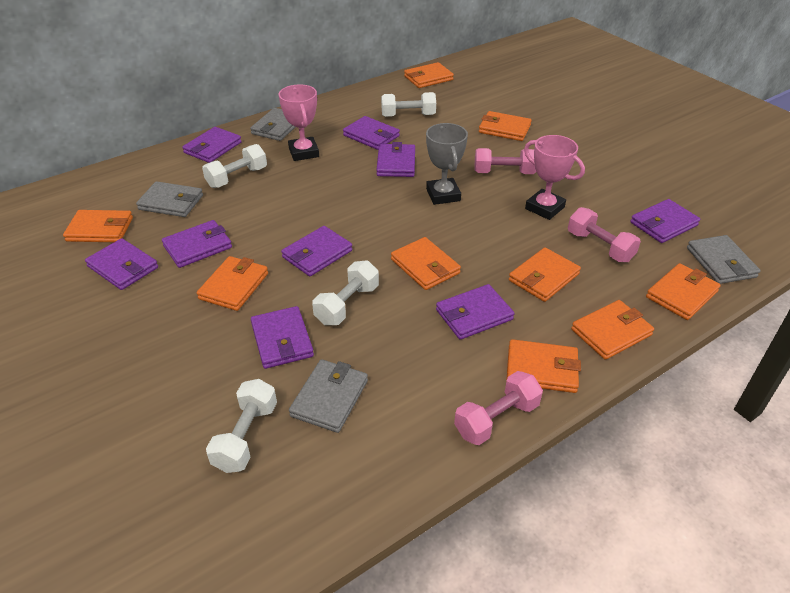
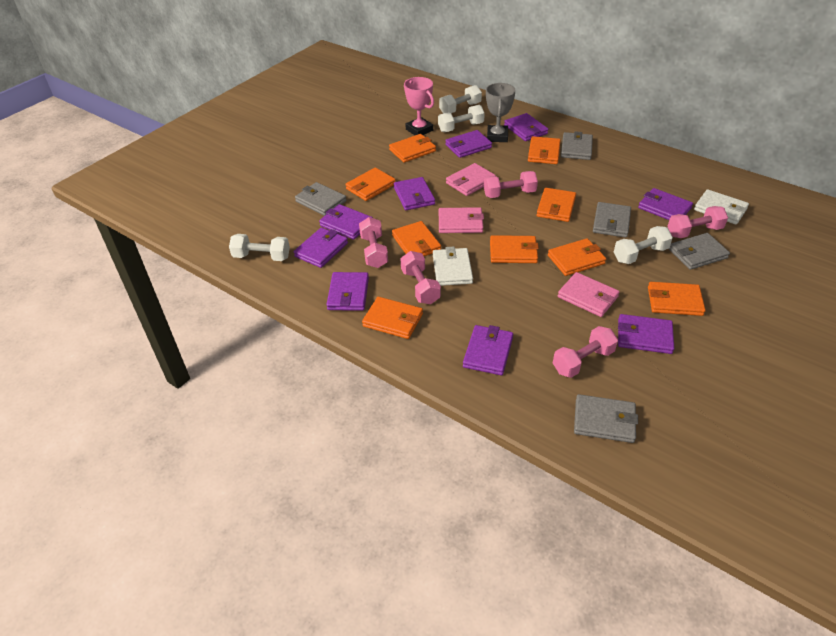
grey wallet: [136,181,203,217] [250,108,295,141] [289,359,368,433] [687,235,761,284] = 4 -> [295,182,347,216] [561,131,593,160] [574,394,638,443] [593,202,631,238] [669,233,730,270] = 5
pink dumbbell: [454,371,543,445] [475,148,536,174] [568,207,641,262] = 3 -> [359,217,388,268] [401,251,441,304] [484,171,538,198] [553,326,618,378] [668,206,728,238] = 5
pink trophy: [279,84,319,161] [524,135,585,220] = 2 -> [404,77,434,135] = 1
pink wallet: none = 0 -> [439,207,484,233] [446,163,496,196] [558,272,620,317] = 3
white wallet: none = 0 -> [433,247,473,286] [694,189,749,225] = 2

